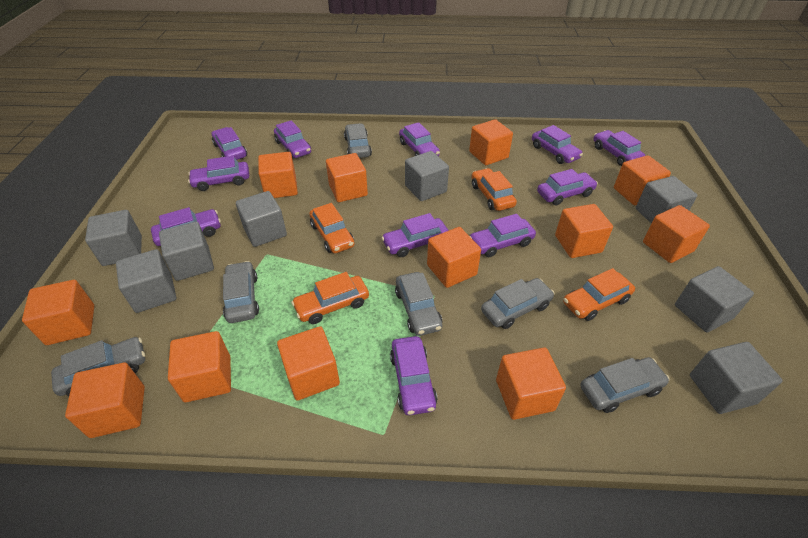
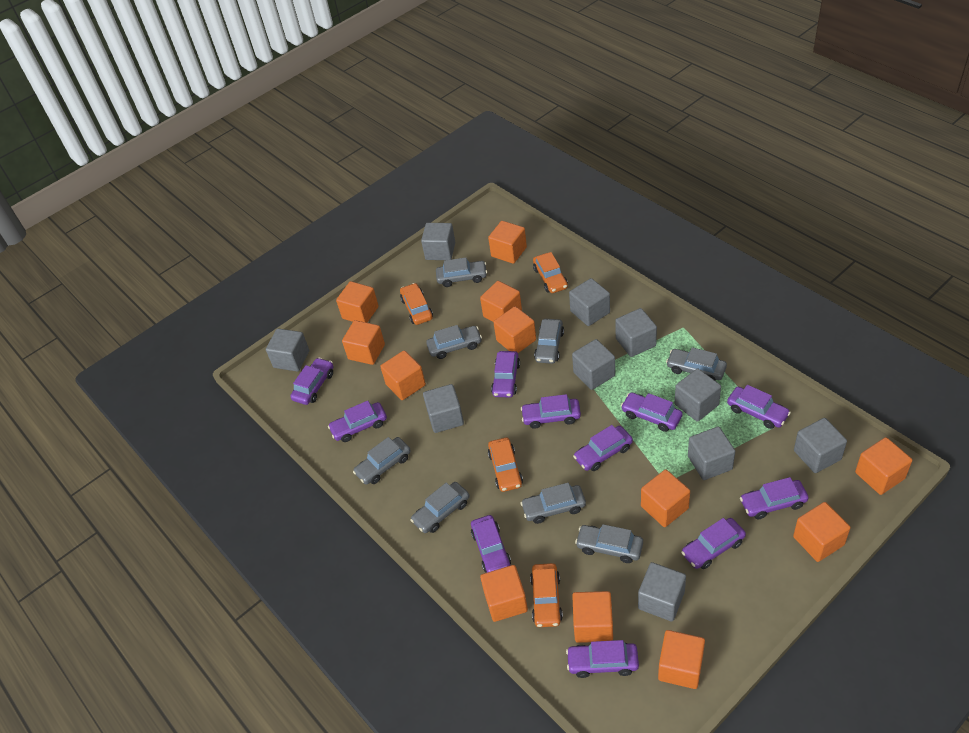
grey car: [51,337,145,396] [223,261,259,323] [344,123,372,158] [395,272,442,336] [481,278,555,329] [580,357,670,413] = 6 -> [353,437,411,485] [410,482,469,533] [426,325,482,359] [436,258,487,287] [521,483,586,524] [534,319,564,364] [575,524,643,563] [666,347,727,381] = 8
grey cube: [85,210,142,266] [116,249,176,313] [159,222,214,281] [236,191,287,247] [405,151,449,201] [636,176,697,223] [675,266,754,333] [690,342,783,414] = 8 -> [266,328,309,372] [421,223,455,260] [423,384,464,433] [569,278,610,326] [572,339,615,390] [615,308,657,357] [638,562,686,621] [675,368,721,422] [688,426,735,480] [794,418,847,473] = 10

